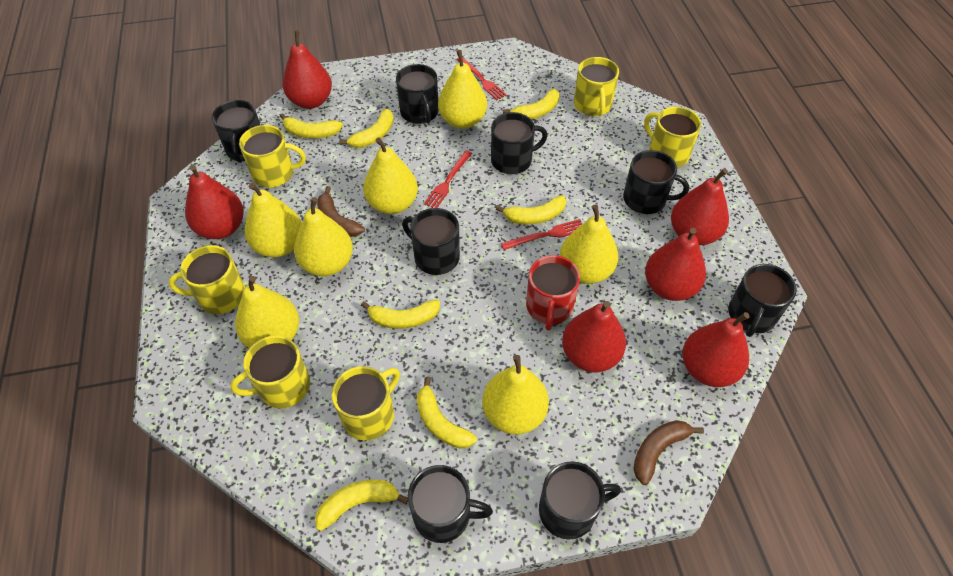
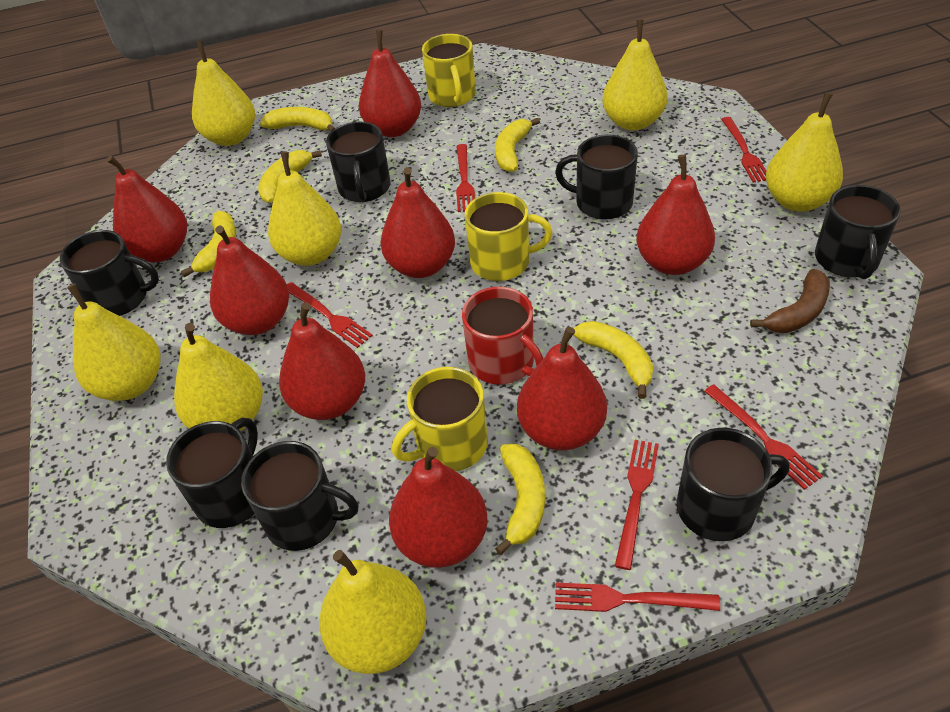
black mug: [212,100,260,163] [396,64,439,124] [402,208,460,275] [408,465,493,543] [491,112,547,174] [539,461,621,540] [623,150,689,214] [728,264,797,337] = 8 -> [60,230,159,316] [166,418,258,528] [241,441,358,551] [326,121,391,202] [555,134,638,220] [677,428,790,541] [815,185,900,279] = 7
brown banana: [317,186,365,237] [633,420,704,485] = 2 -> [750,269,830,333] = 1
red fork: [424,150,472,208] [456,57,507,100] [501,219,582,250] = 3 -> [287,282,373,348] [456,144,475,212] [555,583,720,612] [615,440,659,570] [704,384,823,490] [721,117,766,183] = 6
red pear: [185,165,244,239] [283,30,332,109] [562,301,626,372] [645,228,706,301] [671,169,729,245] [682,312,750,387] = 6 -> [106,155,187,262] [210,225,289,335] [279,302,365,420] [359,30,421,137] [381,167,455,278] [389,447,488,568] [517,327,607,450] [637,155,715,275] = 8
yellow banana: [280,113,343,138] [315,480,408,531] [339,109,394,148] [361,300,440,329] [416,377,477,448] [496,195,566,224] [503,89,559,119] = 7 -> [181,211,236,277] [258,150,322,203] [260,107,335,131] [495,118,540,172] [495,444,545,555] [573,321,653,399] = 6
yellow mug: [169,245,245,314] [230,335,310,408] [239,125,306,188] [332,366,400,440] [574,57,619,116] [644,107,701,168] = 6 -> [392,367,488,471] [422,34,476,107] [465,192,553,281] = 3

